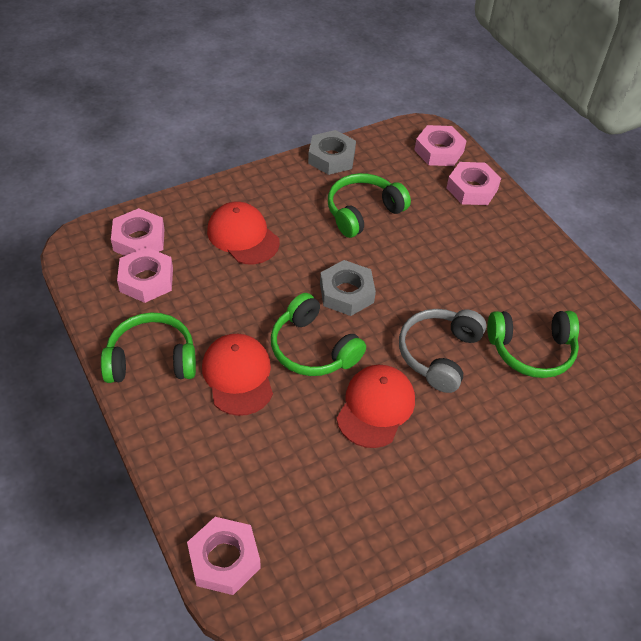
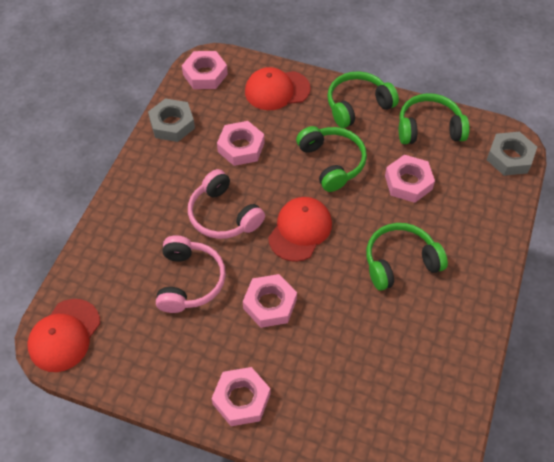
grey headphones: [399,309,486,393] = 1 -> none = 0
pink headphones: none = 0 -> [156,235,226,313] [188,169,265,239] = 2

